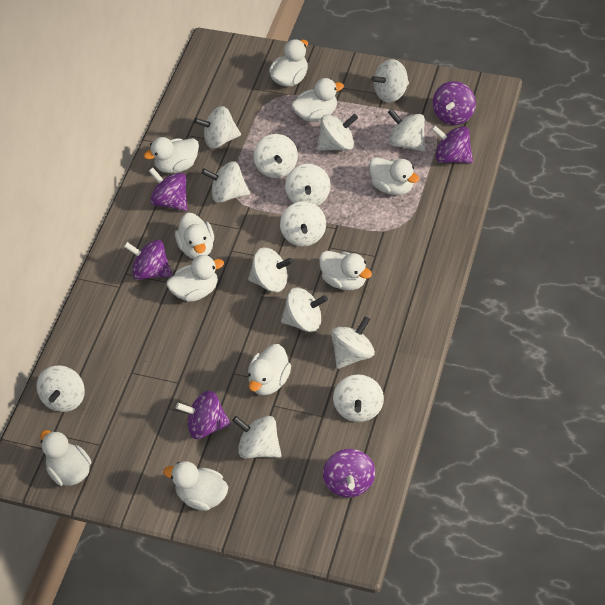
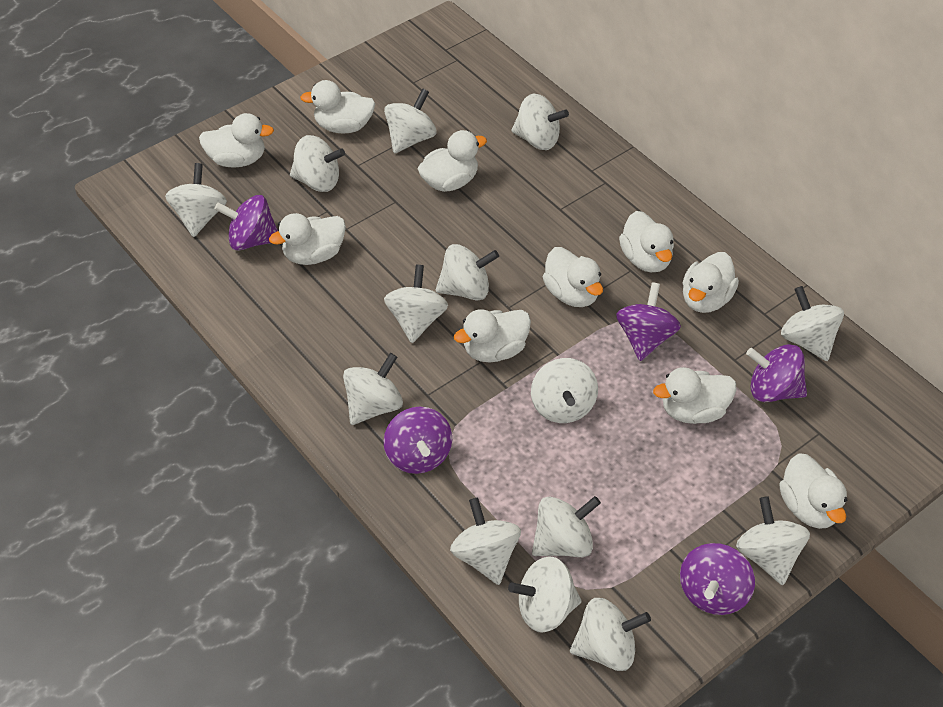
purple spinning top: [124,240,172,280] [149,167,188,211] [176,391,231,439] [323,449,375,497] [431,125,473,163] [432,81,476,125] = 6 -> [214,195,278,251] [384,407,452,474] [616,282,681,361] [680,543,755,615] [746,344,807,402] = 5

